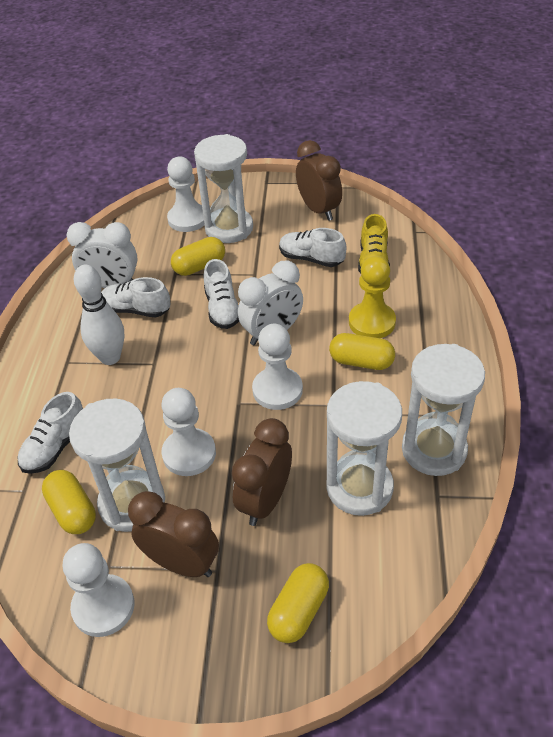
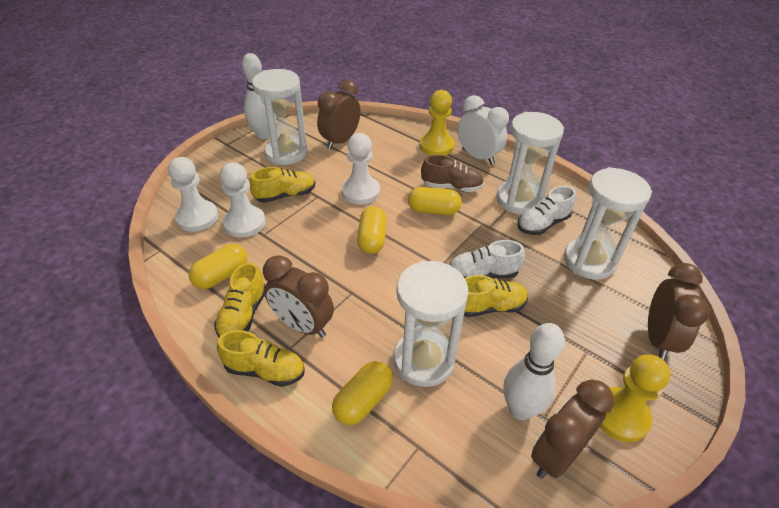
brown clock: [128,491,219,577] [232,418,292,526] [296,140,342,221] = 3 -> [263,255,334,338] [317,80,361,150] [531,380,614,479] [648,263,710,361] = 4
brown shoe: none = 0 -> [421,155,484,192] = 1
white bowling pin: [74,265,125,365] = 1 -> [242,53,269,139] [504,323,565,420] = 2
white clock: [67,222,137,288] [238,260,303,345] = 2 -> [458,95,509,165] = 1
white pawn: [63,543,135,637] [161,388,216,476] [167,157,204,232] [252,324,303,410] = 4 -> [168,157,218,232] [220,162,266,238] [341,133,380,205] = 3
white shoe: [18,392,83,474] [101,277,170,317] [204,259,239,329] [279,228,347,267] = 4 -> [450,240,525,278] [518,186,576,235] = 2
yellow pawn: [349,256,396,338] = 1 -> [420,90,455,156] [600,354,670,442] = 2
yellow shoe: [358,214,390,274] = 1 -> [214,262,265,338] [217,330,305,387] [249,167,315,203] [464,275,528,317] = 4

